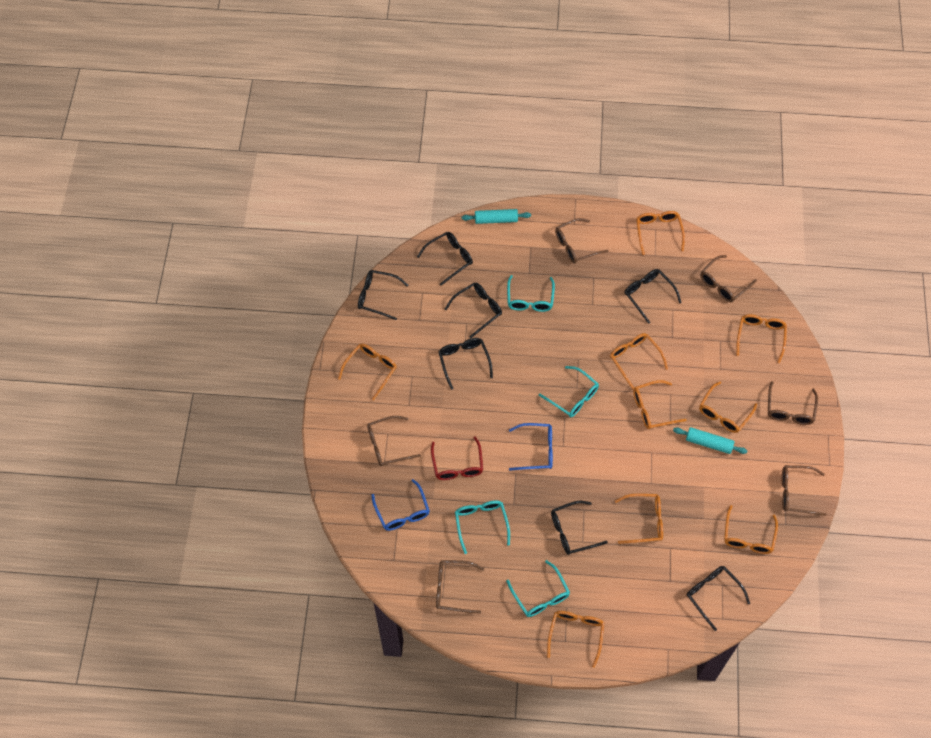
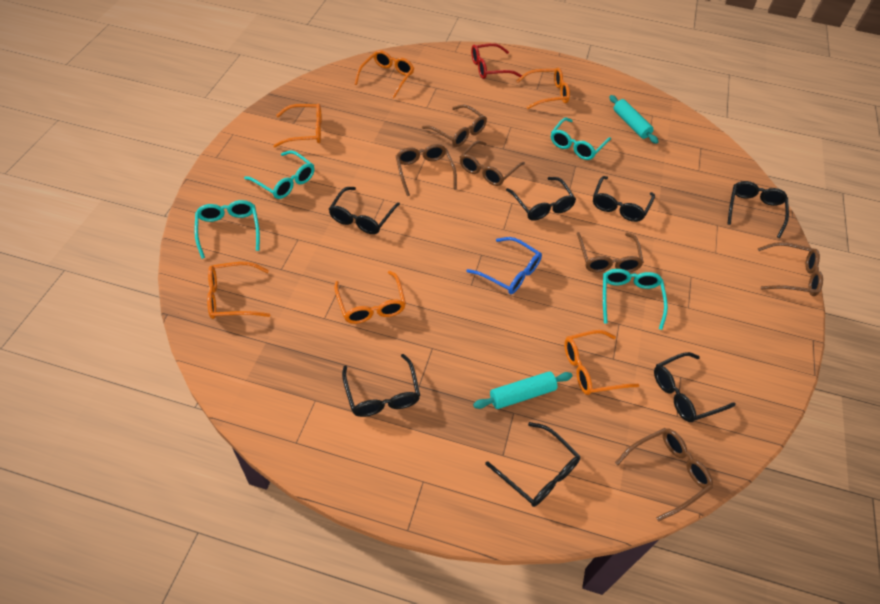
blue glasses: [371,479,430,531] [509,423,553,471] = 2 -> [466,237,542,294] = 1
orange glasses: [338,344,397,401] [547,611,604,668] [610,333,668,390] [615,494,663,544] [633,380,686,429] [636,211,685,255] [699,381,757,433] [724,505,778,554] [736,314,787,363] = 9 -> [207,262,270,319] [273,104,321,147] [334,271,406,324] [355,50,414,99] [517,68,570,109] [564,330,639,395] = 6

